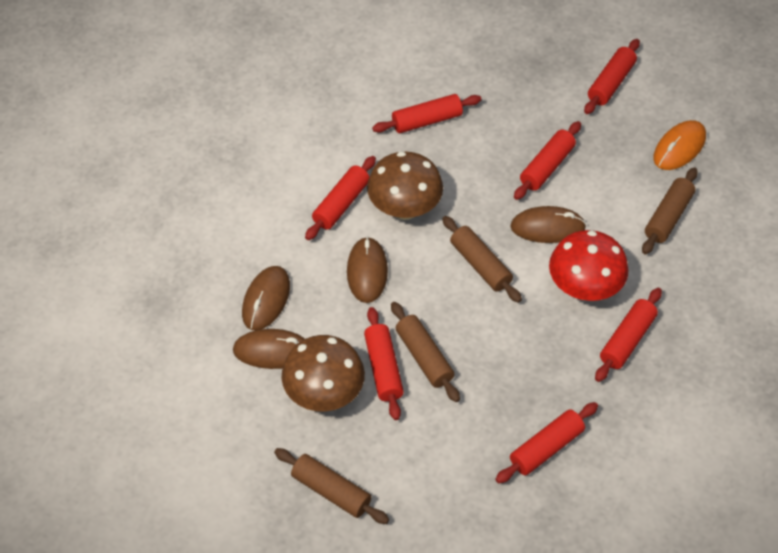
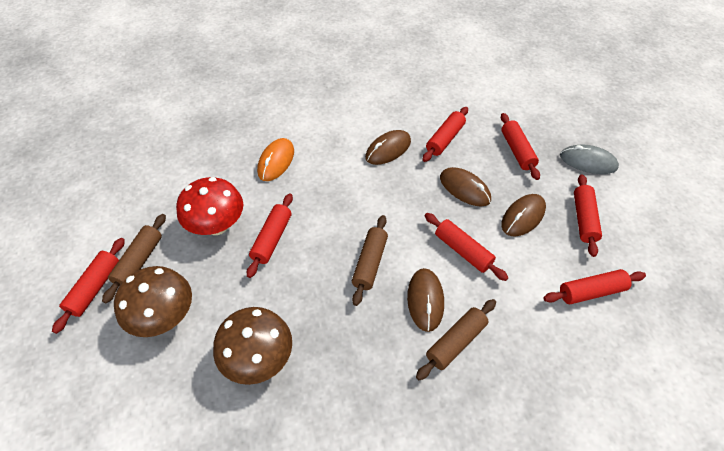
brown rolling pin: [274,448,389,524] [391,302,460,402] [442,216,522,303] [642,167,698,254] = 4 -> [102,214,166,303] [352,215,388,306] [416,299,496,380] = 3
grey mouse: none = 0 -> [560,145,619,174] = 1

